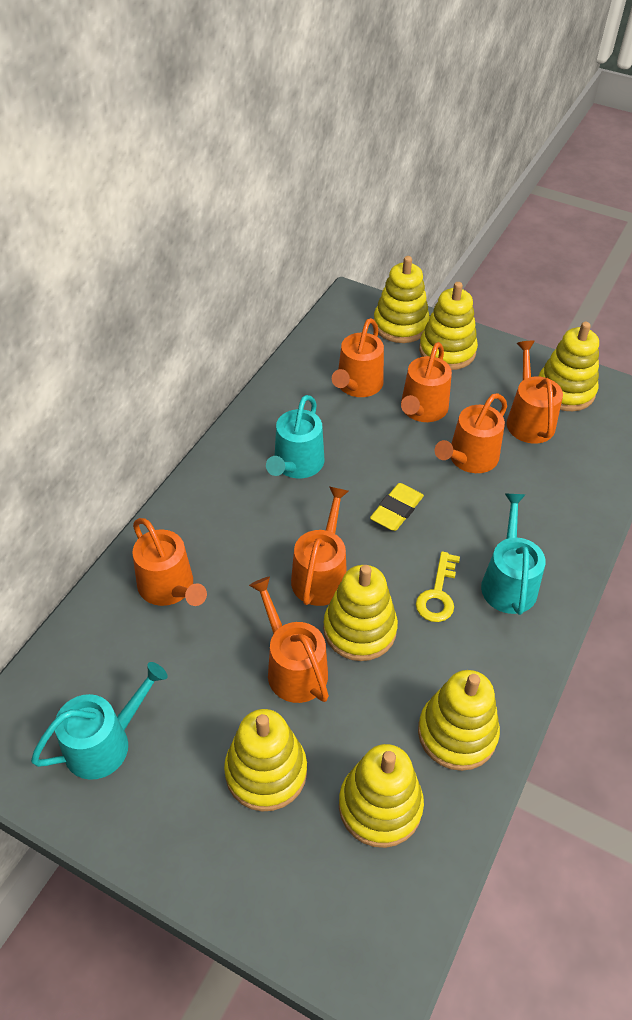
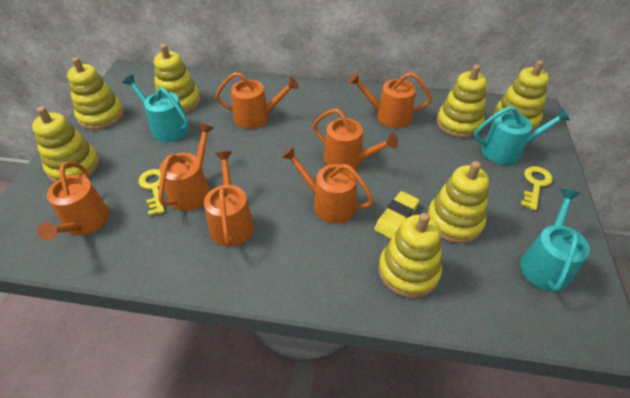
yellow key: [416,551,460,622] = 1 -> [138,169,165,216] [521,166,553,211] = 2

